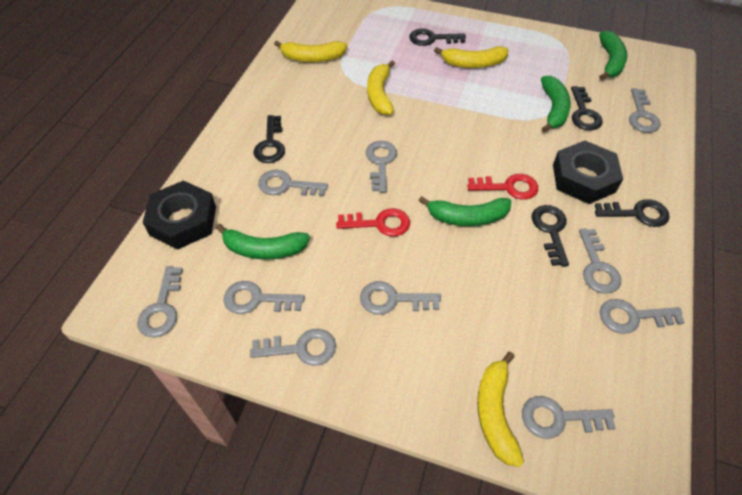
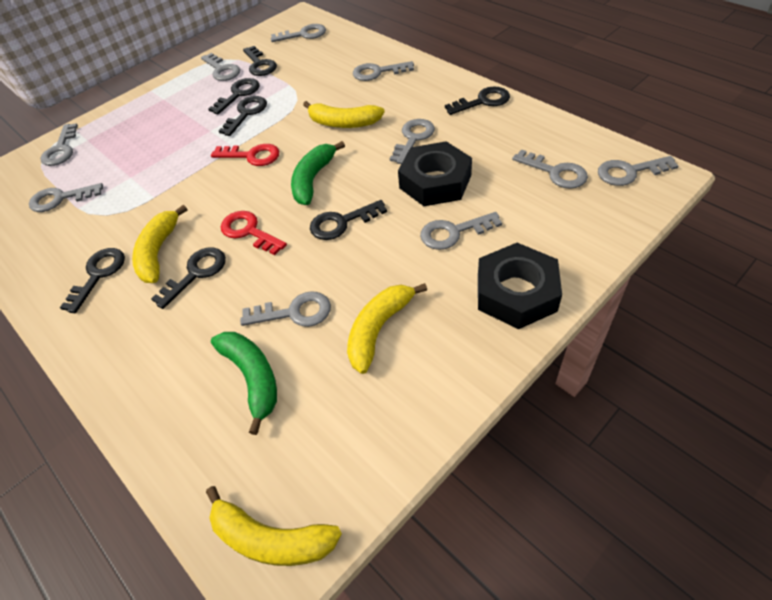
black key: [254,115,285,163] [409,29,466,46] [531,205,569,267] [571,86,603,130] [595,199,670,227] = 5 -> [60,248,125,313] [151,248,226,309] [209,78,260,115] [219,96,267,136] [243,46,277,76] [310,200,387,240] [445,86,510,115] = 7
green banana: [216,224,310,259] [419,196,511,226] [541,76,571,132] [599,31,627,80] = 4 -> [211,332,277,435] [291,141,345,205] = 2

